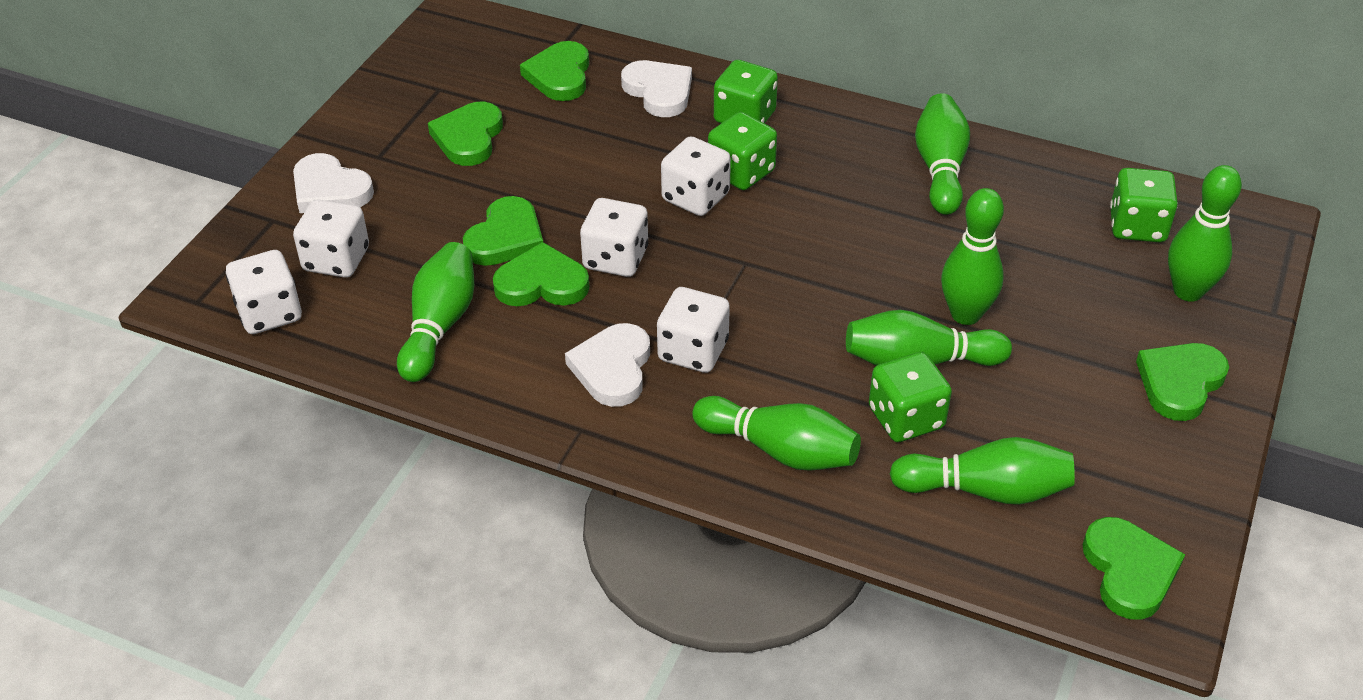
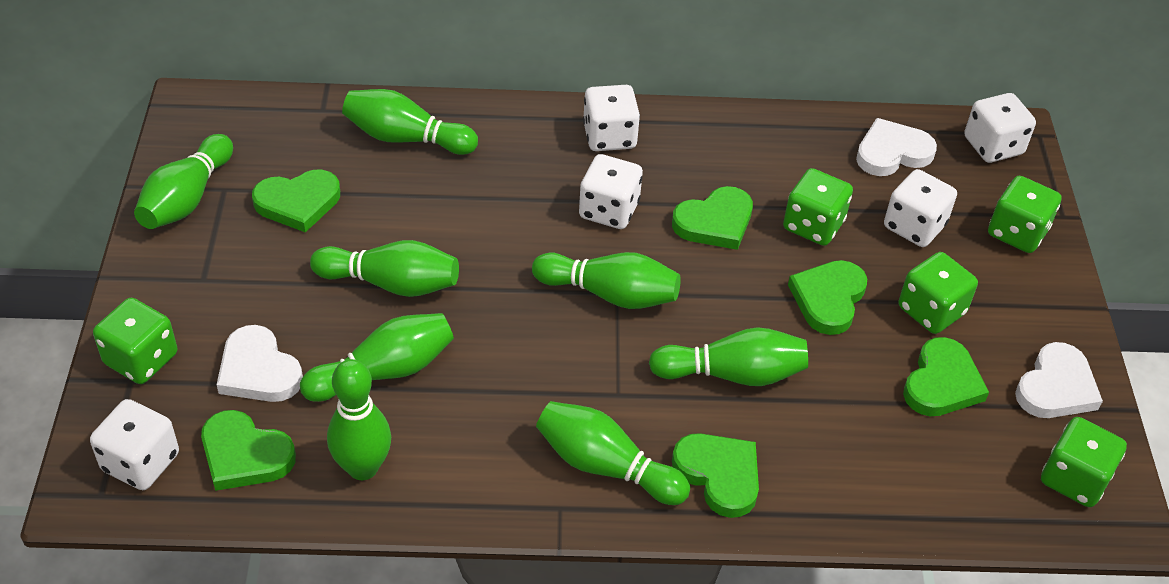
green bowling pin: [397,242,474,382] [692,396,861,471] [846,310,1012,366] [890,437,1075,505] [915,93,970,215] [941,188,1004,325] [1168,165,1242,302] = 7 -> [134,134,233,229] [300,313,454,402] [310,240,459,297] [327,359,391,480] [342,89,478,155] [532,252,681,309] [536,401,690,505] [649,327,808,386] = 8
green dice: [708,112,777,190] [714,60,778,123] [869,352,952,442] [1110,168,1178,243] = 4 -> [93,298,177,384] [783,168,853,246] [899,252,978,334] [988,176,1062,253] [1041,417,1127,507] = 5

